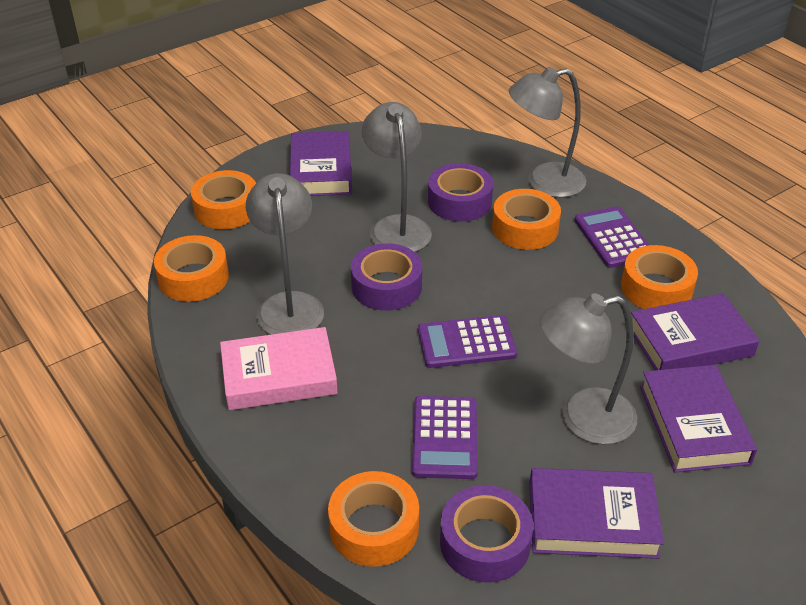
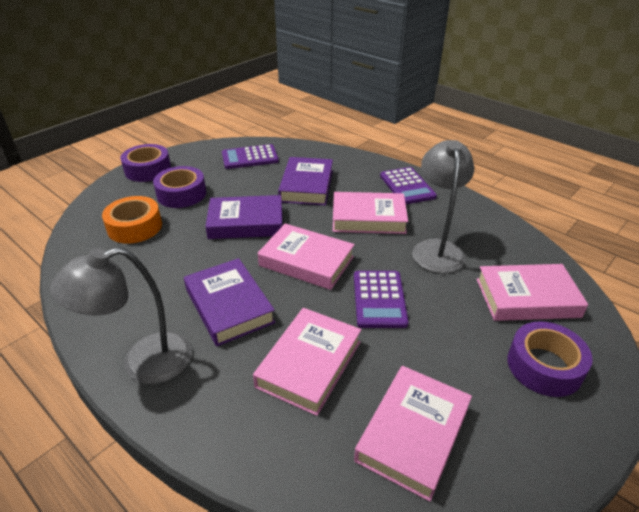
grey lamp: [246,173,324,335] [362,102,432,252] [509,67,586,198] [540,293,637,445] = 4 -> [50,247,192,384] [412,140,474,273] = 2
orange tape: [154,235,229,302] [191,170,256,229] [328,471,419,567] [492,189,561,250] [621,245,698,309] = 5 -> [102,196,162,244] = 1
pink book: [220,327,338,410] = 1 -> [253,308,361,416] [258,224,355,290] [333,192,408,234] [354,366,472,502] [477,264,588,321] = 5
purple book: [290,131,352,196] [529,468,664,559] [631,293,759,370] [640,365,757,472] = 4 -> [184,258,276,346] [205,195,283,239] [278,157,333,205] = 3

